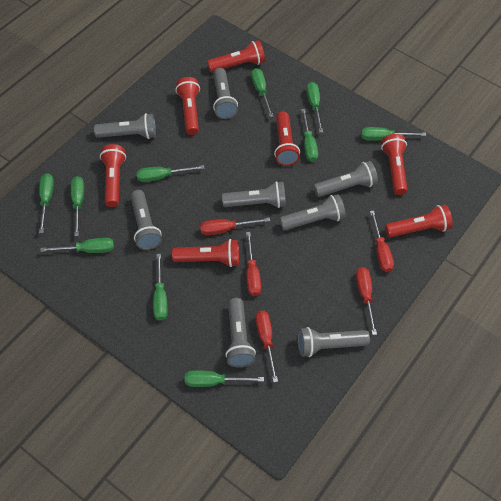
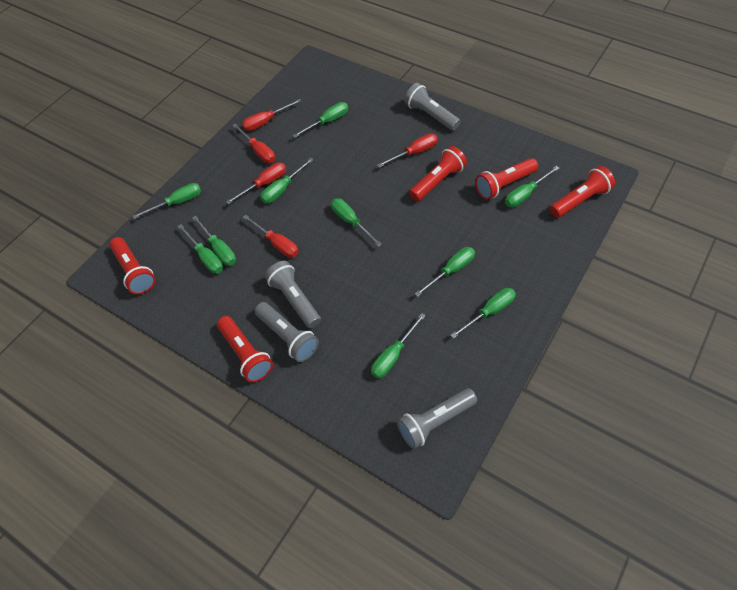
grey flashlight: [94,113,156,139] [131,190,162,250] [213,68,238,119] [222,181,286,208] [225,298,256,368] [279,194,346,230] [297,327,370,357] [314,161,378,197] = 8 -> [255,302,319,362] [265,261,321,328] [397,388,477,449] [404,83,461,131] = 4
red flashlight: [100,144,126,207] [172,239,239,267] [175,77,200,135] [207,40,265,72] [274,111,300,166] [381,134,408,195] [385,205,453,238] = 7 -> [109,237,155,295] [217,316,273,382] [409,146,467,201] [475,158,538,200] [550,166,615,218] = 5

